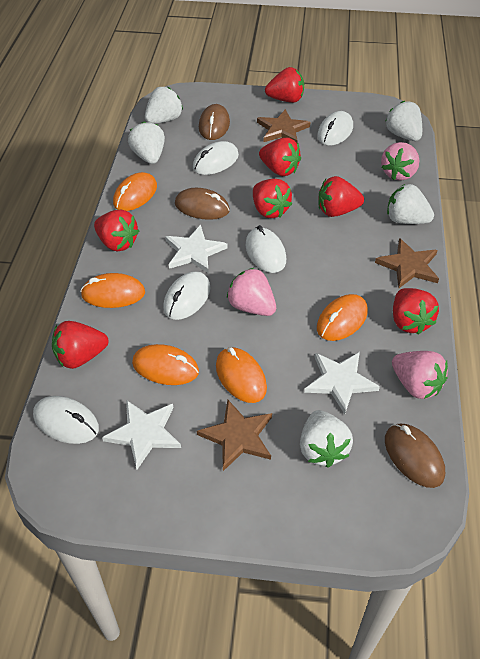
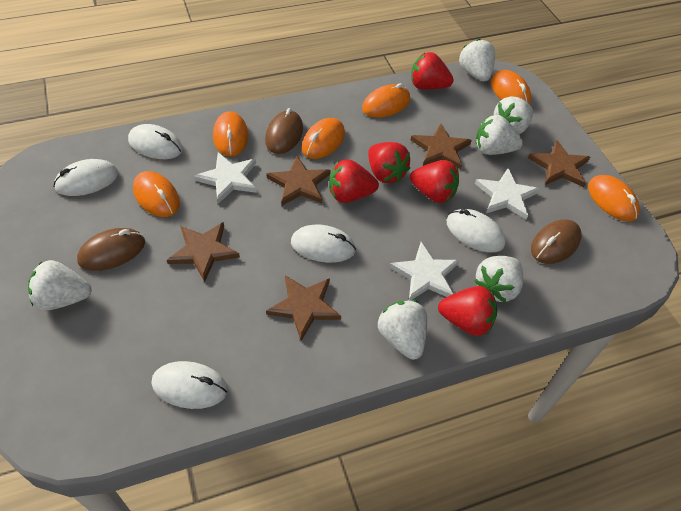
brown star: [197,400,272,471] [257,109,310,143] [375,238,439,288] = 3 -> [167,222,240,282] [266,156,330,206] [266,275,341,341] [411,123,472,169] [528,140,590,187] = 5
orange mouse: [80,273,145,308] [113,172,157,211] [132,344,199,385] [216,347,267,403] [317,294,368,341] = 5 -> [133,171,180,217] [213,111,248,157] [302,118,345,159] [362,83,410,118] [491,70,531,104] [588,175,640,221] = 6
pink strawberry: [227,268,276,316] [381,142,419,181] [392,351,448,399] = 3 -> none = 0
red strawberry: [52,321,109,369] [94,210,139,252] [253,179,292,218] [259,138,301,176] [265,67,304,103] [318,176,364,217] [393,288,439,335] = 7 -> [329,159,379,203] [368,142,410,183] [410,160,459,203] [411,52,454,90] [438,286,497,336] = 5
white strawberry: [128,121,165,164] [145,87,183,124] [300,410,353,468] [385,101,422,141] [387,184,434,224] = 5 -> [28,260,92,310] [378,300,427,360] [459,39,495,82] [474,256,523,302] [476,115,523,155] [494,96,533,135] = 6

